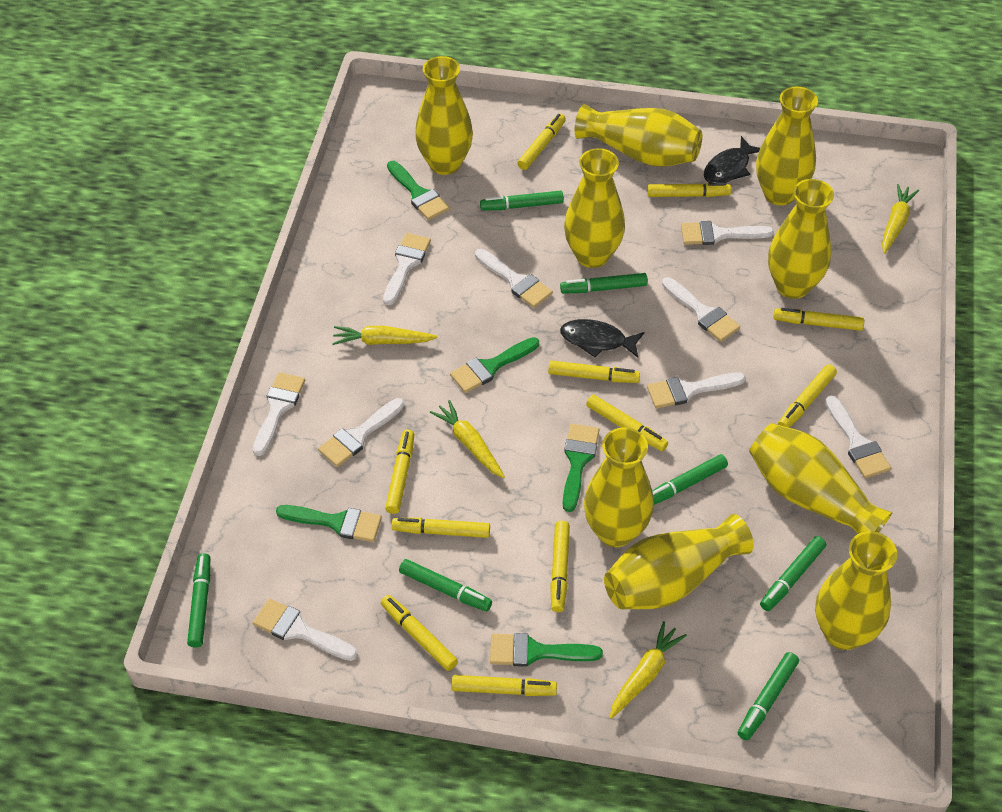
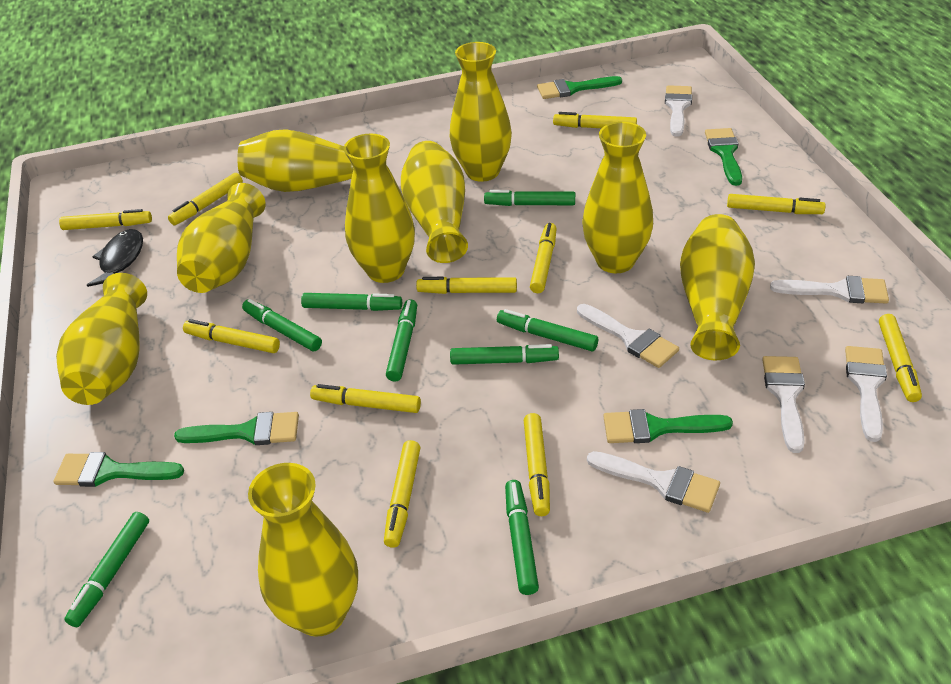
black fish: [560,319,644,358] [704,136,760,183] = 2 -> [87,229,143,287] = 1
green marker: [187,553,210,647] [399,559,492,612] [480,191,564,211] [560,273,648,294] [652,454,728,505] [738,652,799,740] [760,536,826,611] = 7 -> [64,512,149,627] [242,299,322,351] [301,293,402,311] [386,299,417,382] [450,344,559,365] [484,190,575,206] [497,309,598,351] [505,480,539,595] = 8
white brush: [253,372,305,456] [253,598,358,661] [318,398,404,467] [383,233,431,305] [475,249,553,308] [647,373,746,408] [662,277,740,342] [681,221,774,245] [825,396,891,478] = 9 -> [577,304,679,368] [587,451,720,513] [665,85,692,137] [762,356,805,453] [770,276,889,304] [845,346,887,442] = 6
yellow carrot: [332,326,437,345] [430,400,505,478] [610,621,687,719] [882,184,919,254] = 4 -> none = 0

